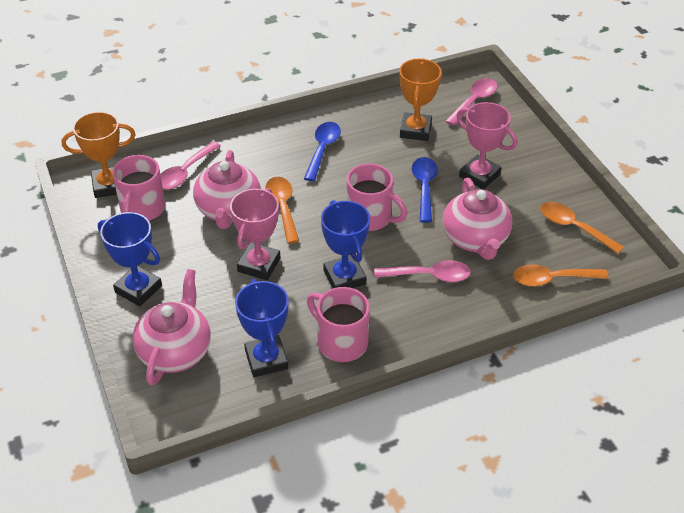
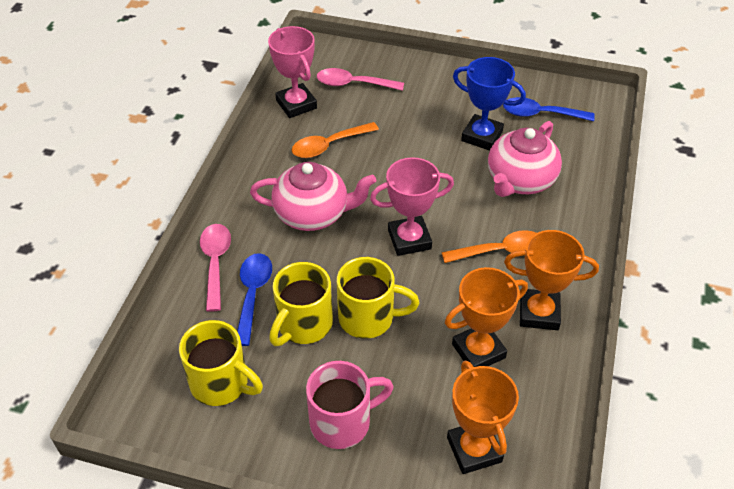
blue trophy: [98,212,162,306] [235,279,289,377] [321,200,370,288] = 3 -> [453,57,526,151] = 1
orange spoon: [265,177,299,244] [513,264,609,287] [540,202,624,254] = 3 -> [292,122,379,158] [441,230,536,263] = 2
orange trophy: [62,112,136,198] [399,58,442,141] = 2 -> [445,267,528,367] [447,360,519,474] [504,230,599,330] = 3
pink mug: [112,155,165,221] [307,287,370,362] [346,164,408,231] = 3 -> [306,361,394,449] = 1
pink spoon: [160,141,221,190] [374,260,471,282] [445,78,498,126] = 3 -> [200,224,231,312] [317,68,404,91] = 2
pink teapot: [133,269,211,385] [193,150,261,229] [443,178,512,260] = 3 -> [250,162,376,231] [488,121,562,197] = 2
yellow mug: none = 0 -> [179,320,263,406] [269,262,333,346] [337,257,419,339] = 3

